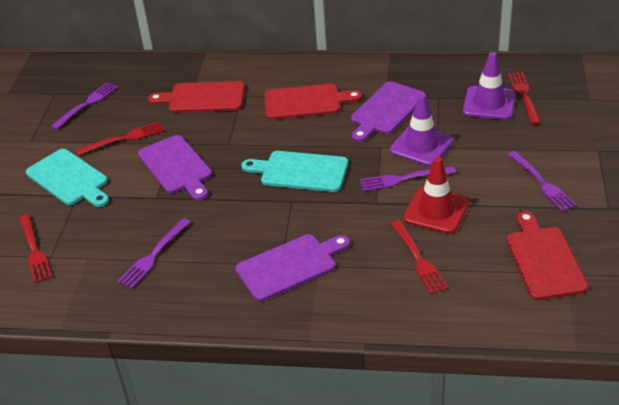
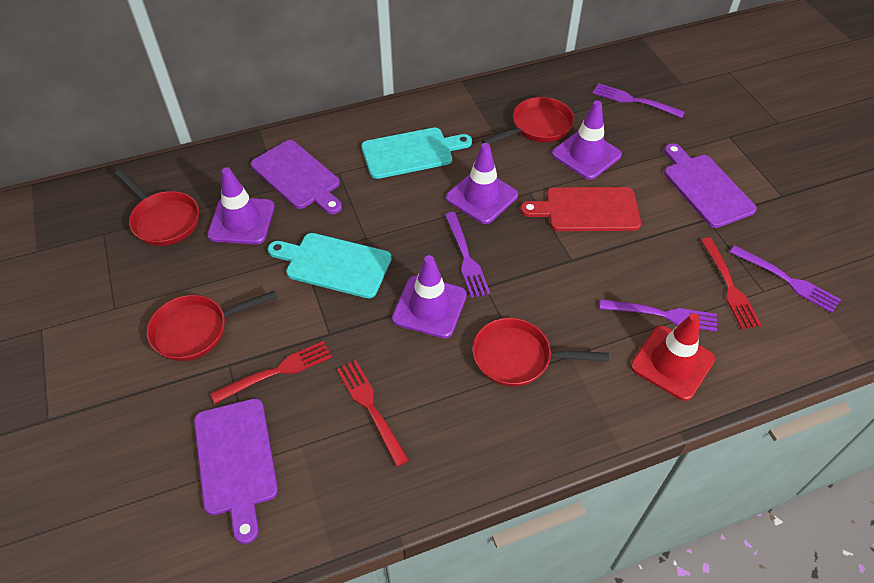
purple traffic cone: [390,93,453,166] [463,52,515,120] = 2 -> [207,167,275,244] [392,255,467,338] [446,143,518,224] [552,100,622,180] = 4
red cutting board: [148,81,245,113] [264,84,362,119] [507,211,588,300] = 3 -> [520,187,641,231] = 1
red fork: [19,214,52,283] [76,122,164,156] [391,220,448,294] [508,72,541,125] = 4 -> [210,341,332,404] [337,360,409,467] [701,237,761,329] = 3
red pan: none = 0 -> [115,169,199,246] [147,291,277,361] [473,318,609,387] [482,97,574,145] = 4

